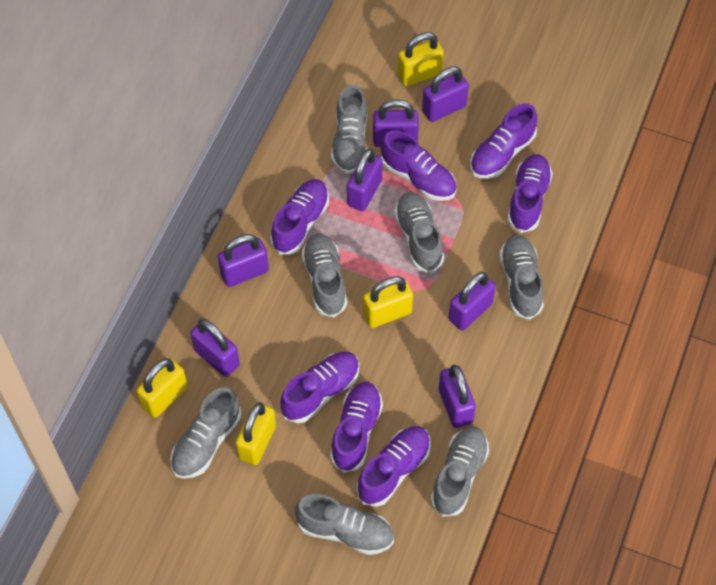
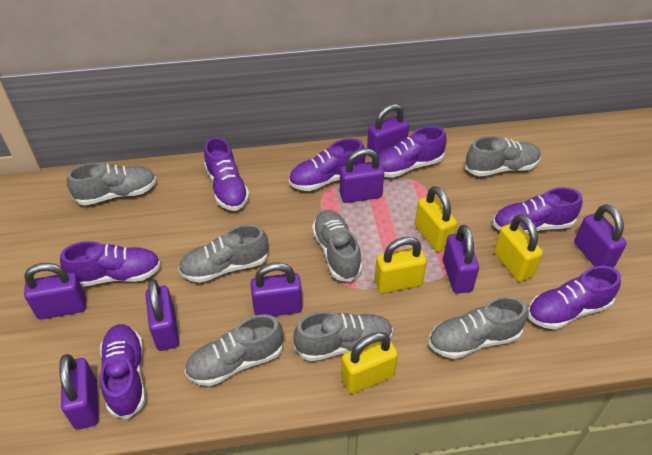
purple padlock: [190,319,240,377] [218,234,269,287] [347,149,383,211] [373,99,419,147] [422,66,469,122] [439,365,476,428] [449,272,496,331] = 7 -> [24,263,86,320] [59,354,99,430] [145,279,179,351] [250,262,302,316] [340,149,384,203] [367,104,409,154] [443,225,479,294] [574,204,627,268] = 8

